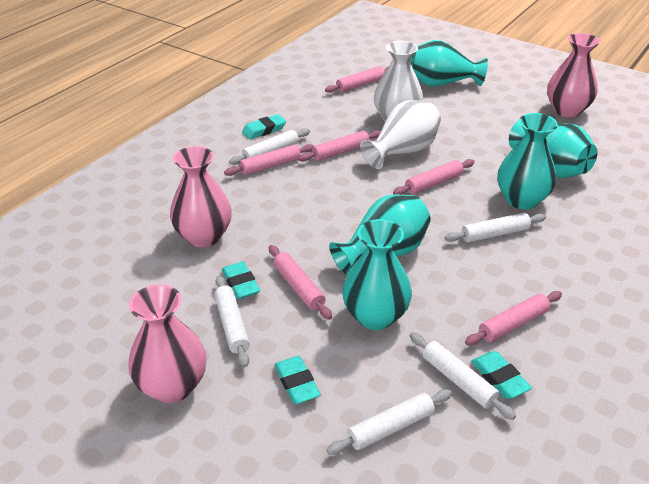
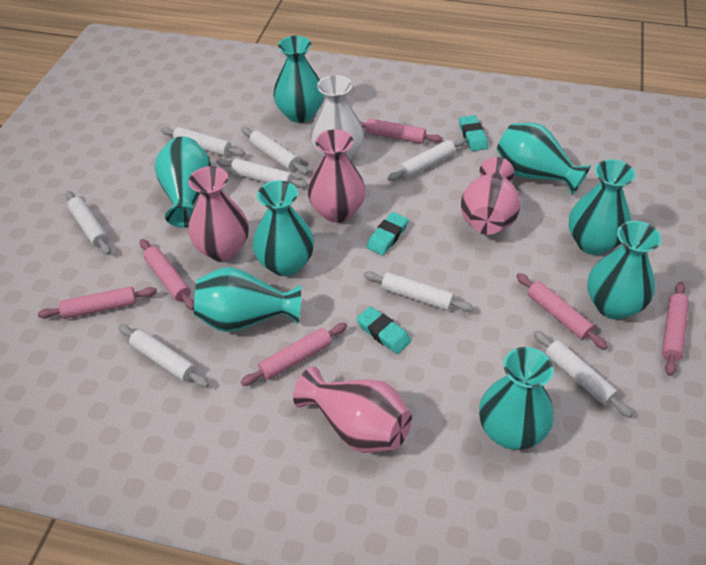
pink vase: [128,284,207,403] [170,146,232,247] [547,33,600,118] = 3 -> [188,166,249,261] [293,367,412,453] [308,129,365,223] [461,157,521,235] = 4
turquoise eraser: [222,262,260,299] [242,114,286,139] [274,356,321,404] [471,351,532,399] = 4 -> [356,306,411,354] [366,212,408,255] [459,115,488,151] = 3
turquoise vase: [329,194,431,275] [342,219,412,330] [410,40,488,87] [498,113,558,210] [509,120,598,178] = 5 -> [155,137,211,228] [194,267,301,332] [253,181,314,276] [273,36,324,123] [479,347,554,450] [497,123,591,195] [569,159,636,255] [587,221,662,319] = 8
white rolling pin: [214,275,250,367] [229,128,310,165] [326,389,452,455] [410,332,516,420] [445,213,546,243] = 5 -> [65,191,111,255] [118,325,209,387] [161,127,245,156] [216,159,308,188] [242,127,308,175] [363,271,474,312] [387,138,466,181] [533,331,633,418] = 8
white vase: [360,100,441,169] [374,41,423,122] = 2 -> [310,75,364,160] = 1

